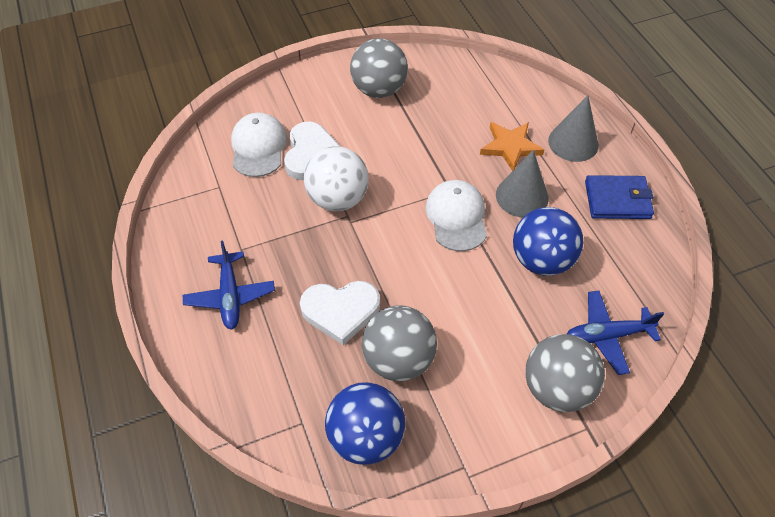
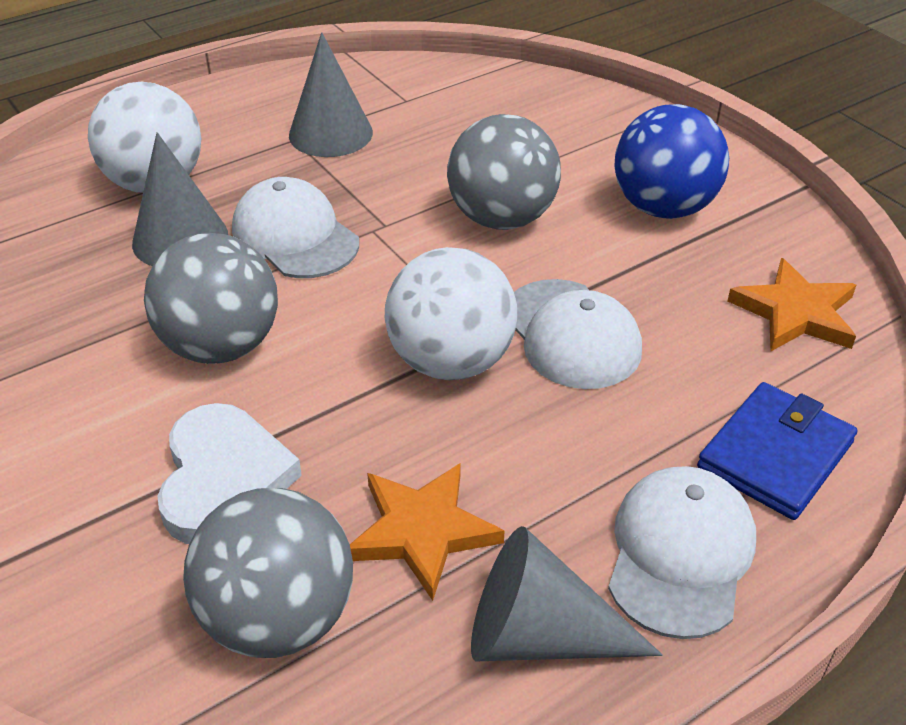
blue ball: [325,382,405,465] [513,207,583,276] = 2 -> [614,104,729,219] = 1
blue plane: [183,241,275,330] [567,291,664,375] = 2 -> none = 0
grey cone: [496,150,549,217] [548,95,599,162] = 2 -> [132,132,228,266] [289,32,373,157] [471,526,663,662] = 3
orange star: [480,122,544,171] = 1 -> [350,463,505,601] [728,258,856,352] = 2
white ball: [304,146,369,211] = 1 -> [88,82,201,193] [385,247,517,380] = 2
white cap: [231,113,287,177] [426,180,487,251] = 2 -> [232,177,359,278] [514,279,642,389] [608,466,756,639] = 3
white heart: [284,121,341,180] [300,281,380,345] = 2 -> [158,403,302,544] = 1

